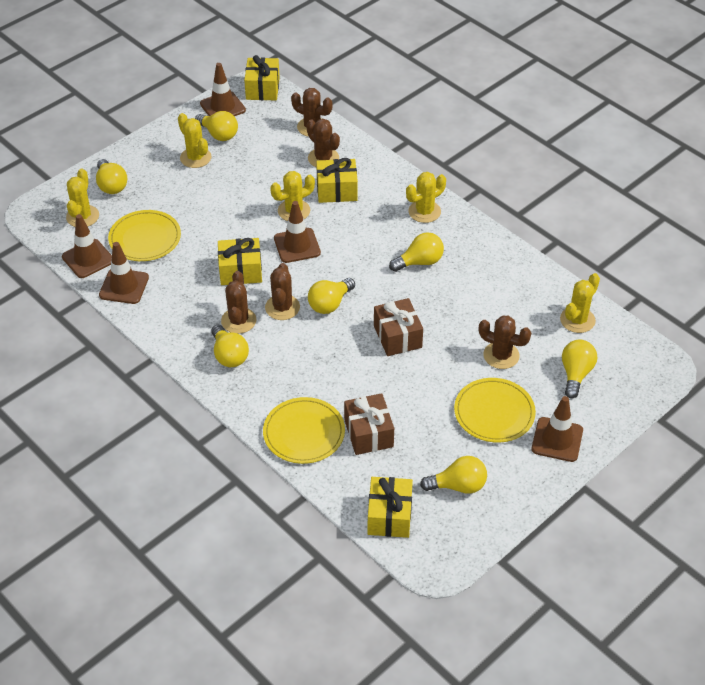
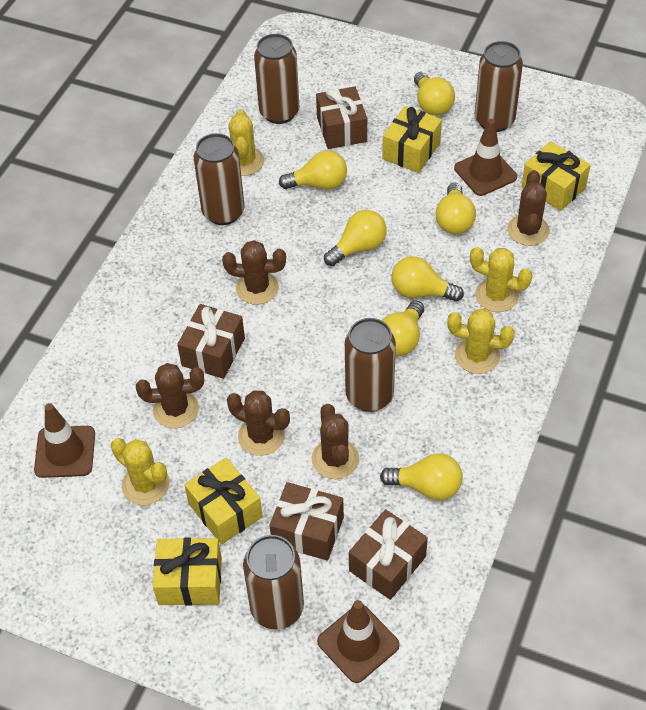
brown can: none = 0 -> [194,133,244,225] [243,535,304,630] [254,34,299,124] [345,318,396,412] [475,41,523,132] = 5
brown gift: [344,393,394,455] [374,298,423,356] = 2 -> [177,304,245,379] [269,482,344,561] [316,87,367,149] [349,509,428,600] = 4
brown traffic cone: [62,214,112,278] [99,242,149,304] [200,63,246,116] [274,201,321,263] [532,396,583,462] = 5 -> [34,403,95,478] [317,600,400,683] [454,119,517,196] = 3
yellow cactus: [66,169,99,227] [178,113,211,168] [270,171,315,221] [406,172,446,223] [560,273,600,333] = 5 -> [111,438,170,505] [229,110,264,176] [447,309,515,374] [470,247,533,312] = 4
yellow plate: [108,210,181,261] [263,397,345,464] [454,378,536,442] = 3 -> none = 0

